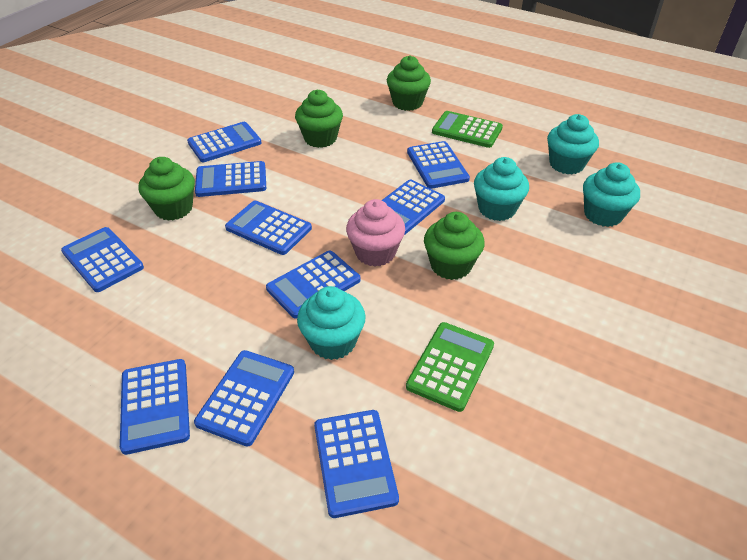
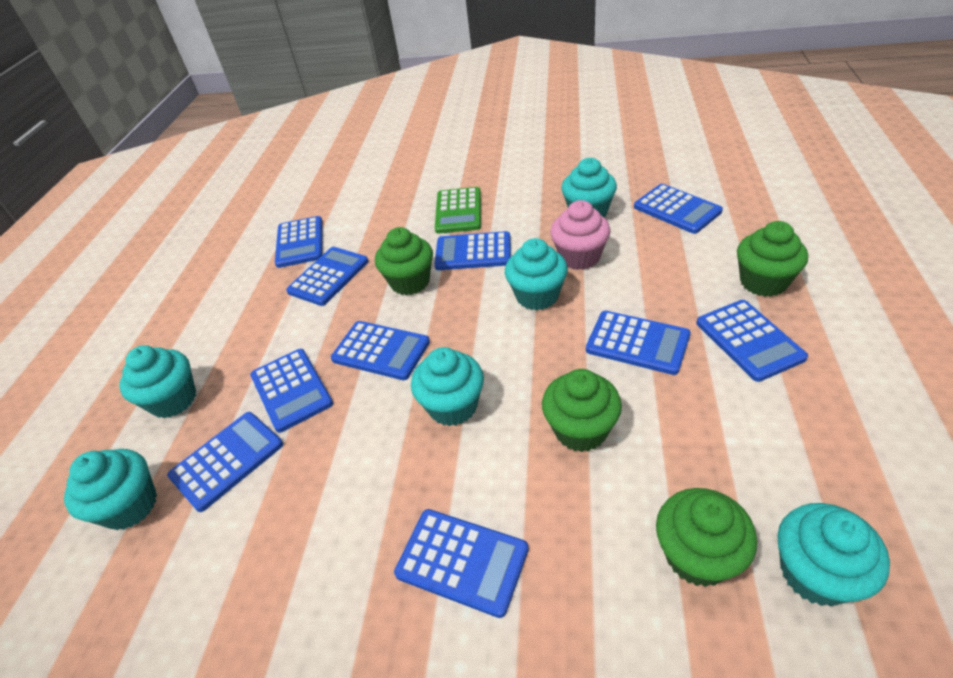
green calculator: [406,322,494,412] [432,111,503,148] = 2 -> [435,187,481,233] = 1
turquoise cupcake: [297,286,366,360] [474,157,529,221] [547,114,599,174] [583,162,640,227] = 4 -> [64,449,157,530] [119,345,196,418] [411,347,484,426] [505,238,568,311] [561,158,617,217] [777,503,890,606] = 6

